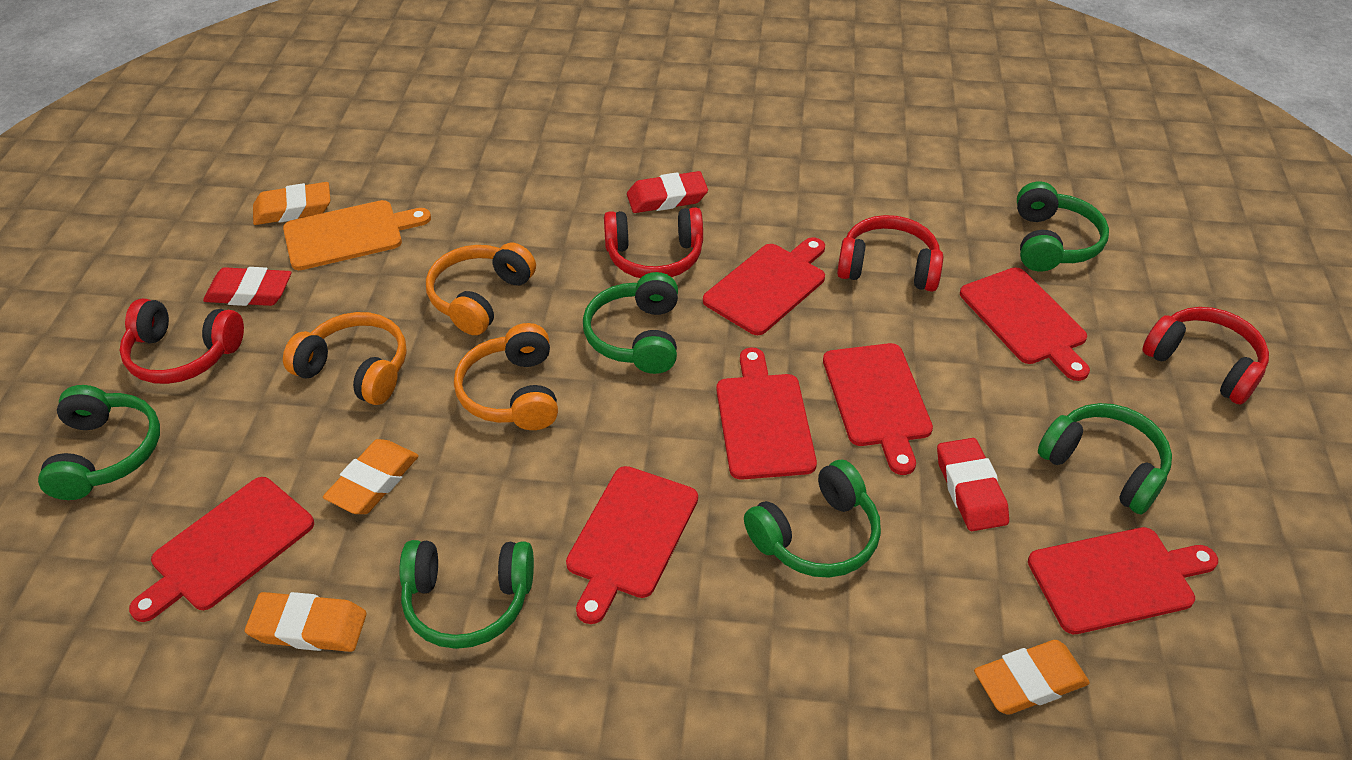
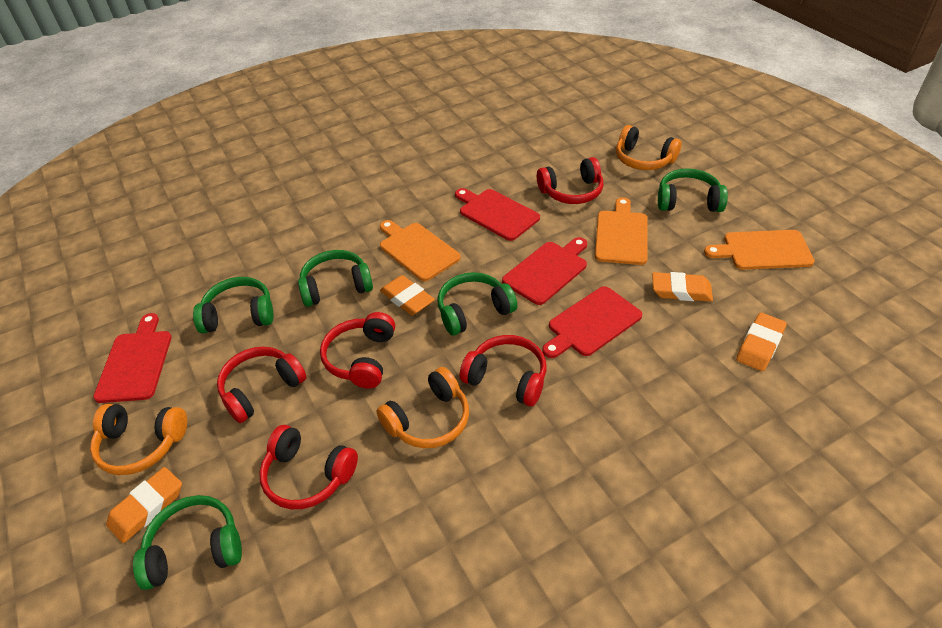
green headphones: [38,385,160,500] [399,540,534,649] [583,272,678,374] [744,460,881,577] [1017,181,1109,271] [1038,403,1172,514] = 6 -> [133,495,242,590] [193,277,273,333] [298,250,373,307] [438,272,517,336] [658,168,728,212] = 5
orange cutting board: [283,200,431,270] = 1 -> [380,220,461,281] [595,197,648,265] [704,230,815,270] = 3
red cutting board: [129,477,314,622] [566,466,698,624] [703,237,825,335] [716,348,817,480] [823,343,933,475] [960,267,1090,381] [1028,527,1218,634] = 7 -> [93,313,172,403] [455,188,540,241] [502,237,587,305] [542,286,642,358] = 4
red eraser: [203,267,292,306] [627,171,708,213] [937,438,1009,531] = 3 -> none = 0
red headphones: [120,298,244,384] [604,207,703,278] [837,215,943,292] [1142,307,1269,405] = 4 -> [217,347,307,423] [259,425,358,509] [320,312,395,388] [460,335,546,406] [537,157,603,204] = 5

